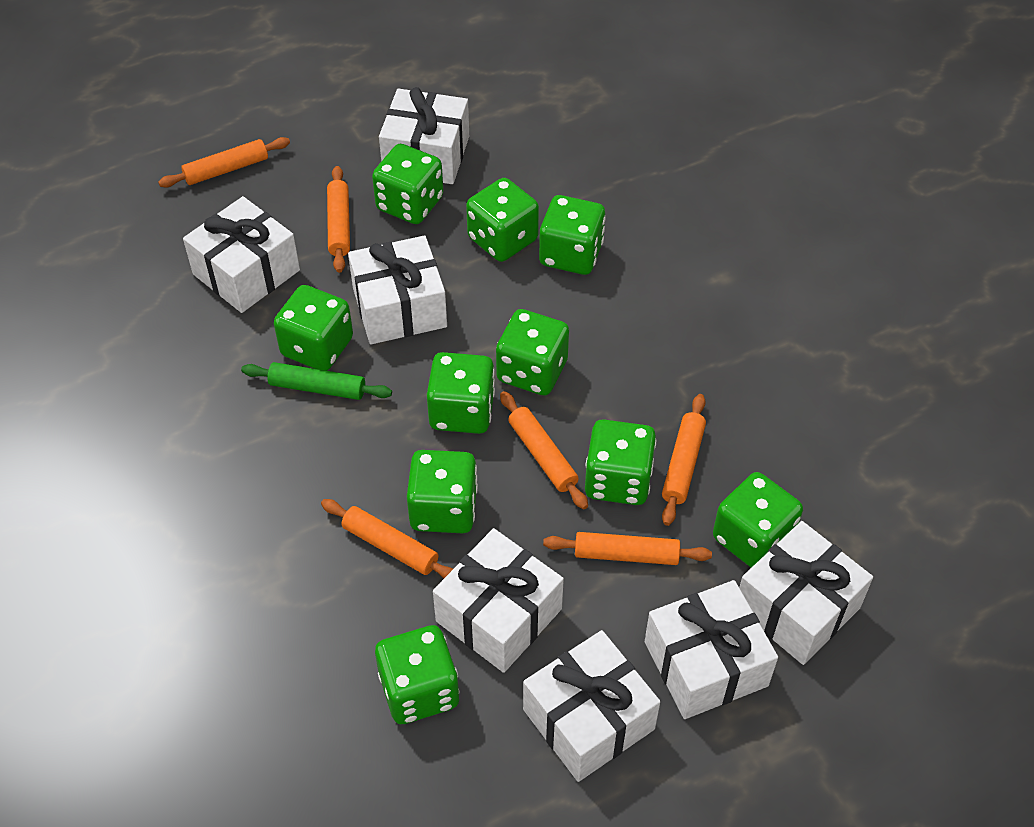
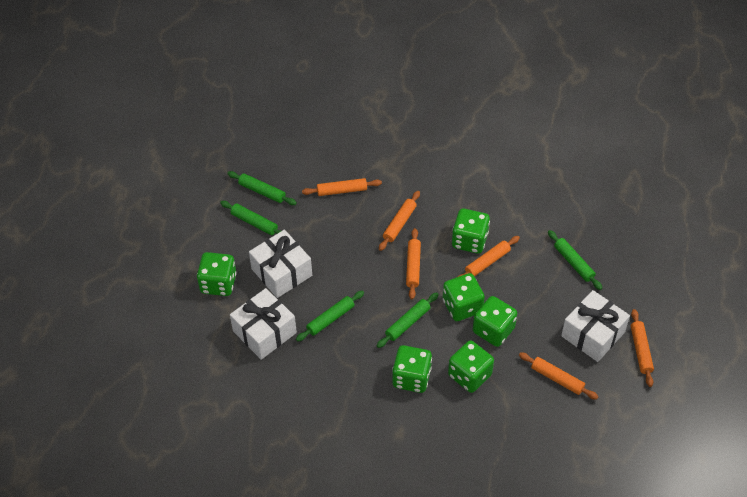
green dice: [274,285,353,371] [372,144,443,224] [375,625,459,724] [407,450,478,533] [427,352,495,434] [466,178,539,262] [496,309,569,396] [539,195,606,275] [585,419,656,505] [713,472,803,568] = 10 -> [197,252,237,296] [392,345,432,393] [442,273,485,321] [448,341,494,393] [452,209,490,254] [473,296,517,347] = 6
green rolling pin: [241,362,392,400] = 1 -> [220,201,281,235] [227,171,297,205] [296,291,364,342] [377,292,439,348] [548,230,603,290] = 5
white gift: [183,196,300,313] [348,236,447,344] [379,87,469,184] [433,528,564,673] [523,630,660,782] [645,580,778,719] [739,521,873,665] = 7 -> [230,288,297,360] [249,230,312,298] [561,290,630,362] = 3

